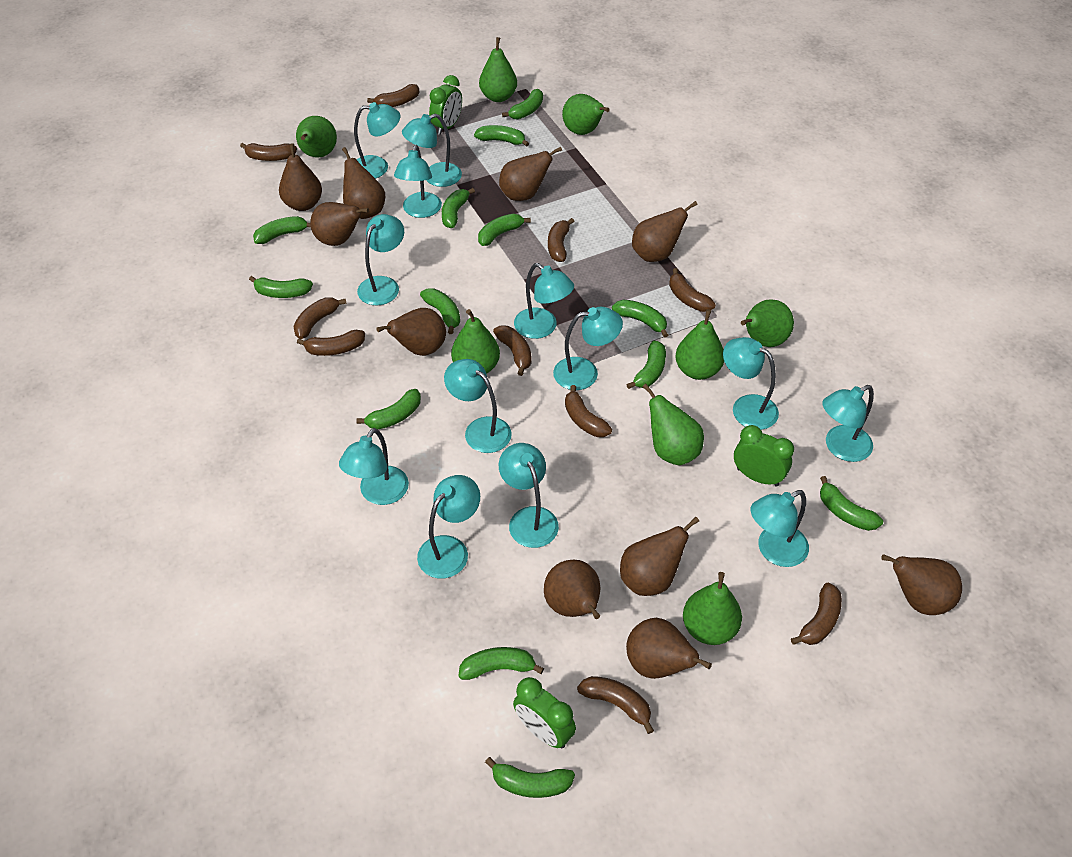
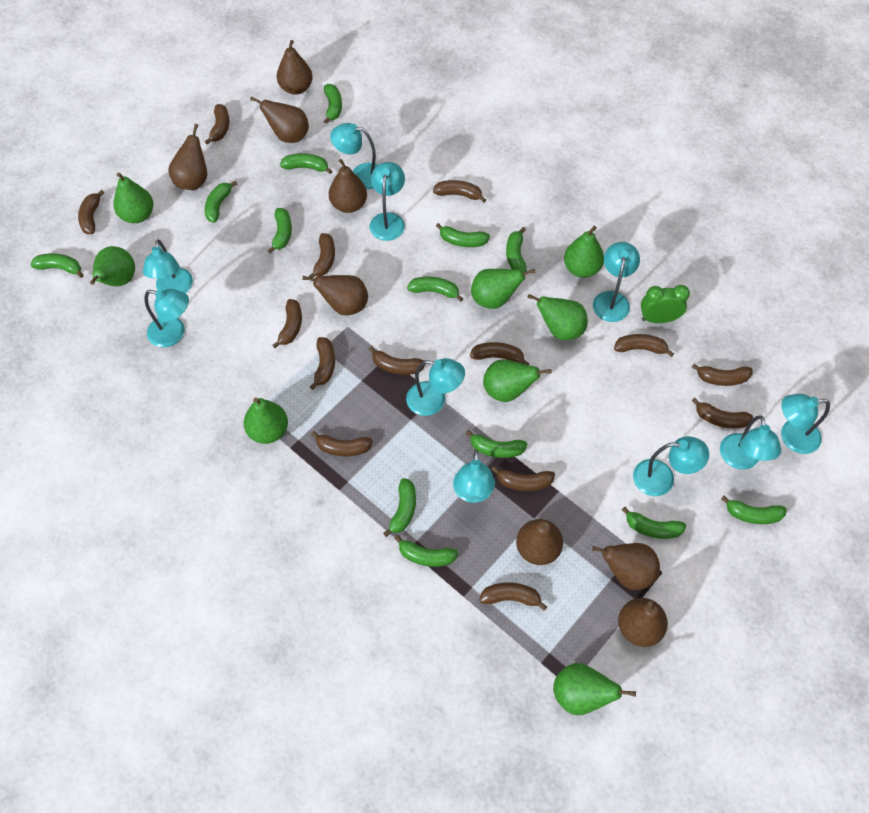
brown banana: [240,143,297,161] [293,297,347,339] [297,330,365,356] [367,84,419,107] [493,325,532,376] [548,218,574,262] [565,385,612,437] [577,676,654,734] [669,268,715,312] [791,583,842,645] = 10 -> [78,190,105,234] [205,104,229,145] [272,299,302,348] [309,233,335,278] [310,337,335,390] [311,431,373,456] [368,346,425,375] [433,180,486,203] [470,342,529,365] [479,582,547,611] [491,466,555,491] [614,334,674,357] [692,364,753,386] [692,398,753,428] = 14
brown pear: [279,144,322,211] [310,202,369,246] [342,147,385,219] [376,308,446,356] [499,146,562,201] [544,559,600,619] [620,517,699,596] [626,618,712,679] [632,201,698,262] [881,554,962,615] = 10 -> [168,124,207,191] [250,96,309,143] [277,40,313,95] [303,275,368,315] [329,159,367,213] [516,519,563,565] [592,543,660,590] [618,598,668,647] = 8
green clock: [429,75,462,135] [513,677,576,748] [734,425,794,487] = 3 -> [641,285,690,323] = 1
turquoise lamp: [339,428,409,505] [354,102,400,179] [357,214,404,305] [394,145,442,218] [402,114,462,187] [417,475,480,578] [444,359,512,453] [499,443,559,548] [514,263,574,339] [553,307,623,390] [723,337,779,430] [750,490,809,567] [822,385,874,462] = 13 -> [143,239,193,293] [144,289,189,347] [330,123,378,189] [370,162,405,241] [406,358,465,416] [453,449,495,503] [593,242,640,322] [633,436,709,496] [720,415,781,470] [781,394,830,454] = 10

